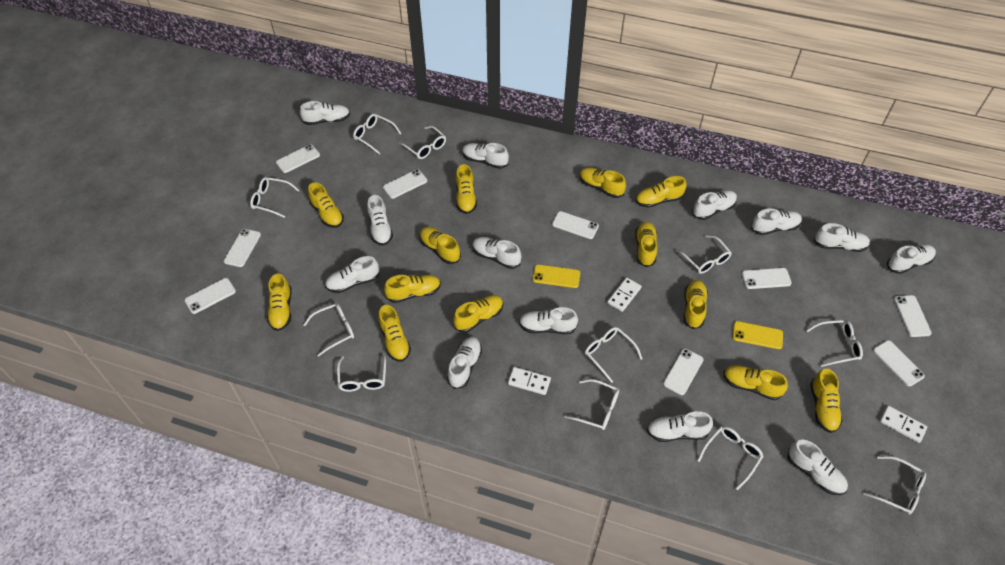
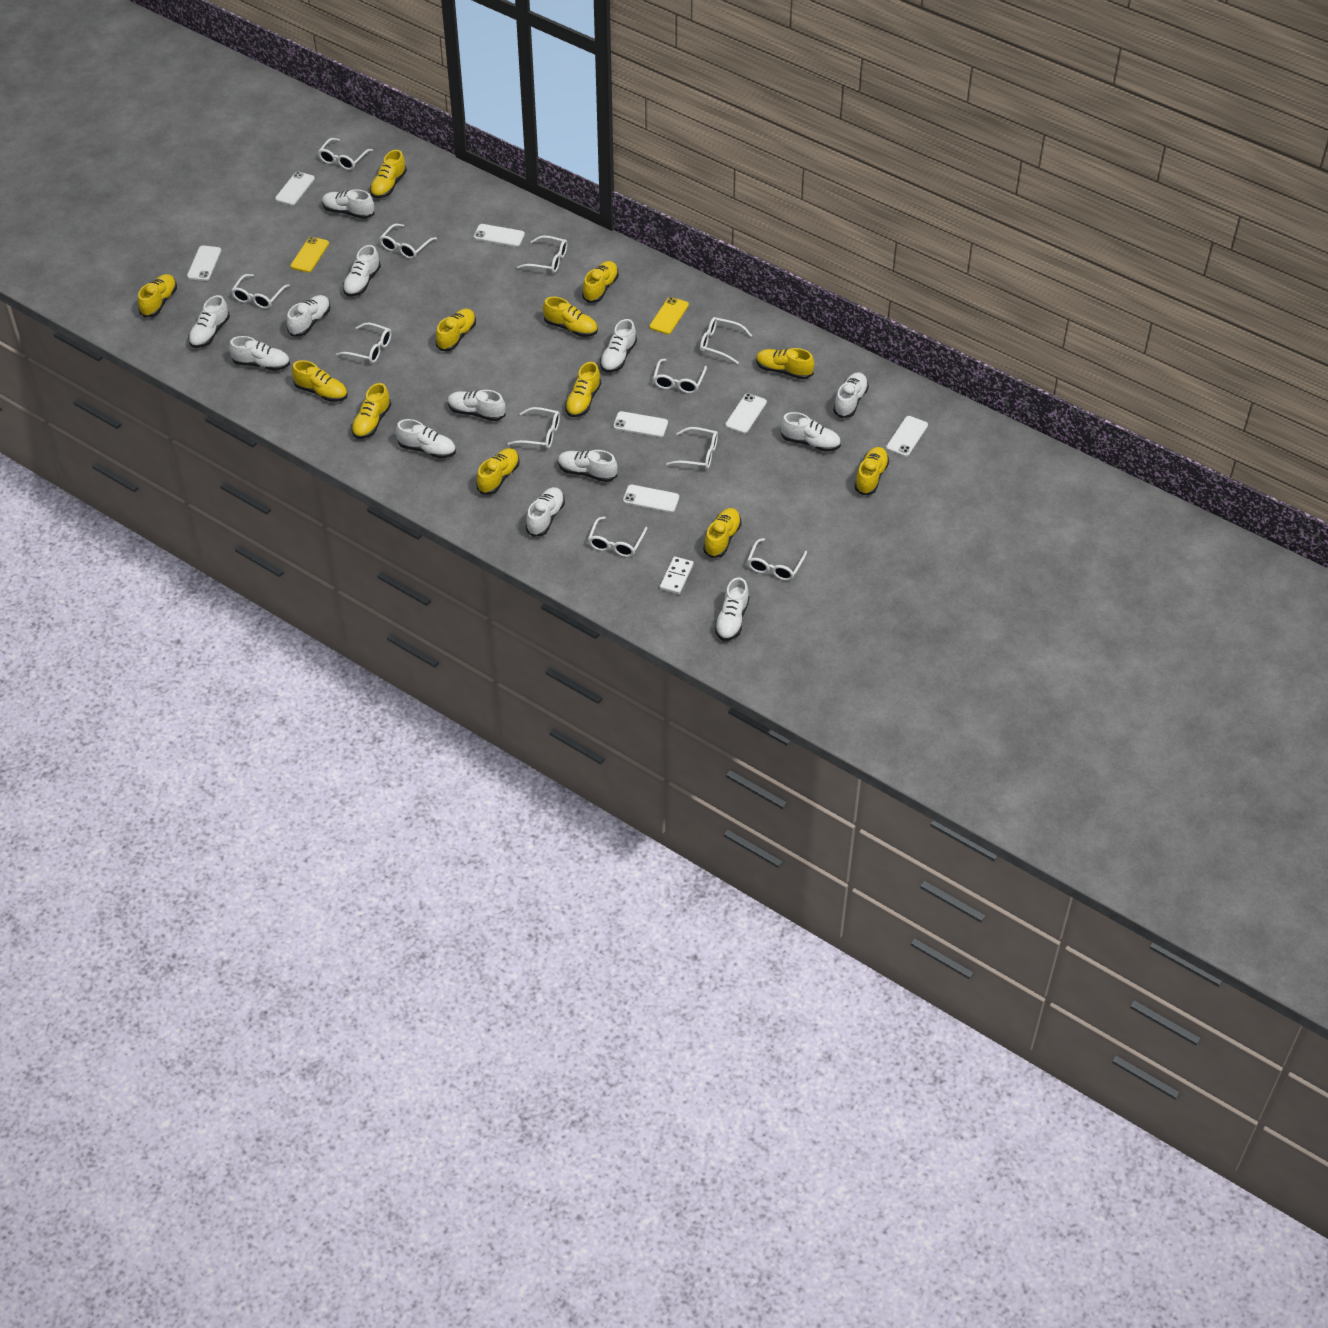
white domino: [508,367,551,395] [607,278,642,312] [880,406,927,443] = 3 -> [660,556,694,595] = 1
white phone: [185,278,236,314] [224,229,261,267] [276,144,320,173] [383,169,427,199] [552,211,599,239] [663,349,704,395] [742,268,792,289] [873,340,925,387] [894,295,932,337] = 9 -> [187,246,221,281] [275,171,315,205] [474,224,525,247] [613,411,668,437] [623,485,679,513] [725,393,767,434] [886,416,928,457] = 7
yellow shoe: [267,273,292,331] [308,182,344,228] [378,305,411,362] [384,275,441,303] [419,227,461,264] [453,295,503,333] [456,164,477,214] [579,167,626,198] [635,176,687,208] [635,222,657,267] [684,280,708,329] [723,365,788,400] [810,368,843,433] = 13 -> [138,274,177,318] [292,360,348,402] [351,383,391,439] [370,150,407,198] [436,309,476,351] [476,448,520,494] [543,297,598,337] [565,362,601,417] [582,261,619,303] [703,508,742,558] [756,348,814,379] [854,447,889,495] = 12

